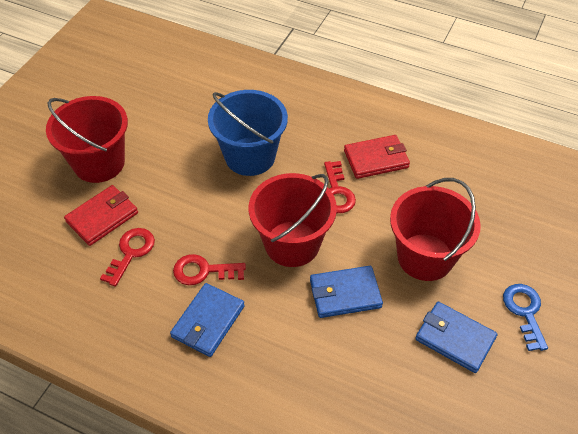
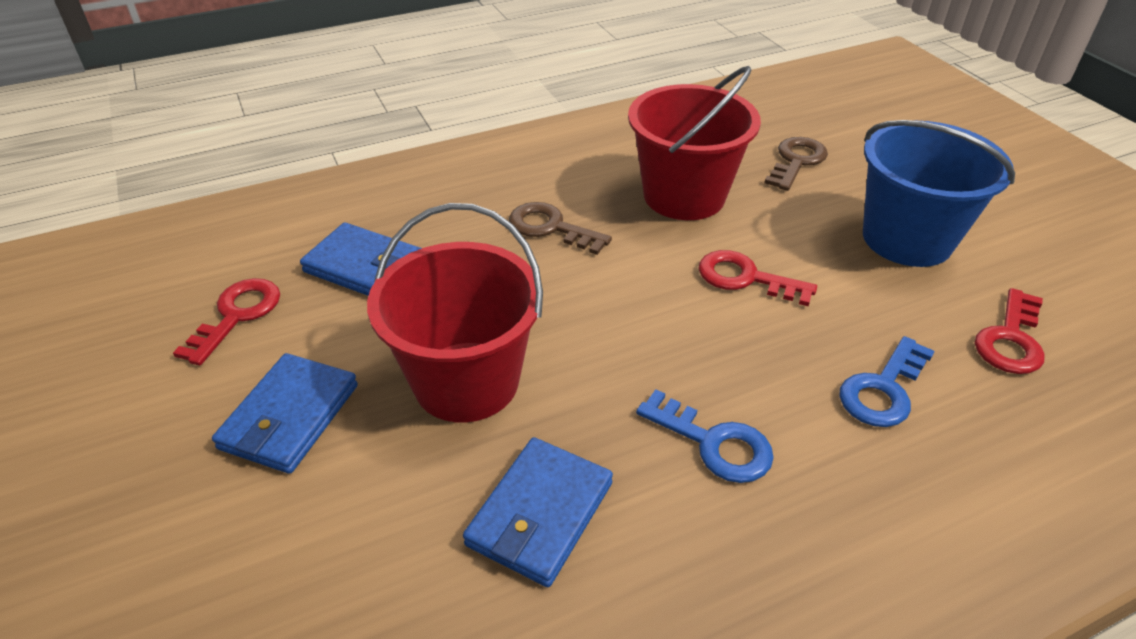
blue key: [503,284,548,351] = 1 -> [636,389,774,483] [839,336,935,427] = 2
brown key: none = 0 -> [509,202,612,255] [764,137,828,191] = 2
red bucket: [46,96,128,183] [249,173,337,267] [390,178,481,281] = 3 -> [367,203,543,422] [628,66,761,220] = 2
red wallet: [64,185,138,246] [344,135,410,179] = 2 -> none = 0

